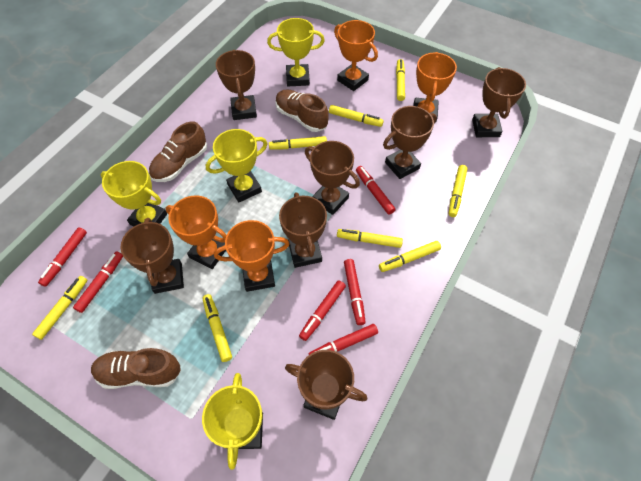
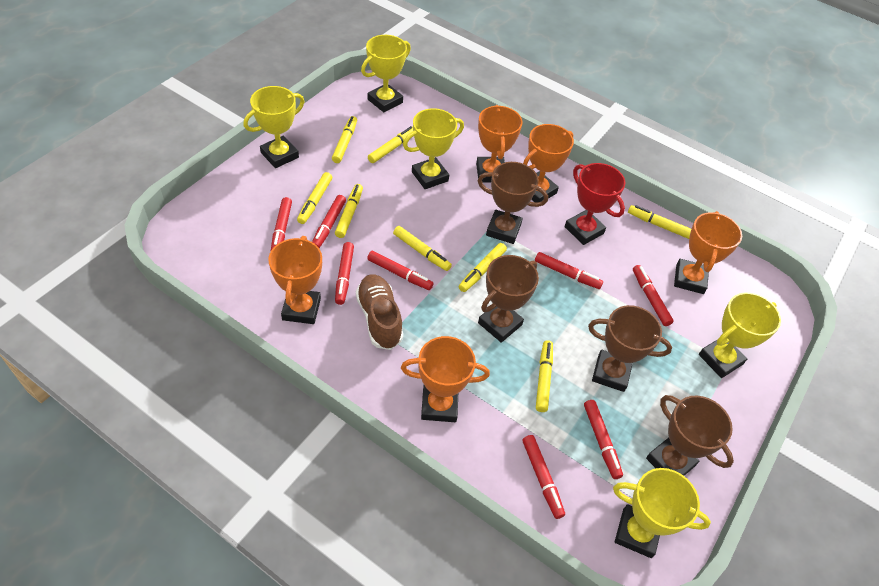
brown shoe: [91,348,181,389] [149,122,207,182] [275,89,329,132] = 3 -> [356,274,403,350] = 1
brown trophy: [120,218,184,294] [216,50,257,120] [279,192,327,268] [285,350,368,420] [305,141,360,215] [383,106,437,179] [472,67,526,137] = 7 -> [478,162,548,244] [478,255,539,343] [588,305,672,392] [646,395,734,476] = 4
orange trophy: [165,195,226,269] [214,220,290,292] [334,20,378,91] [413,52,457,123] = 4 -> [268,236,322,324] [401,336,490,422] [476,105,522,183] [523,124,574,203] [674,211,742,294] = 5
red marker: [38,227,87,287] [73,251,123,313] [299,280,346,341] [309,324,378,355] [344,259,366,325] [356,166,396,215] = 6 -> [271,197,292,250] [312,195,346,248] [335,242,354,305] [367,251,434,290] [522,435,565,519] [535,252,603,289] [584,400,623,479] [633,265,674,326] = 8
red trophy: none = 0 -> [565,163,625,245] = 1
yellow trophy: [100,161,167,227] [202,373,263,470] [206,129,268,202] [267,18,325,86] = 4 -> [244,86,304,168] [361,35,411,112] [403,108,464,189] [613,468,711,558] [699,292,781,378] = 5

